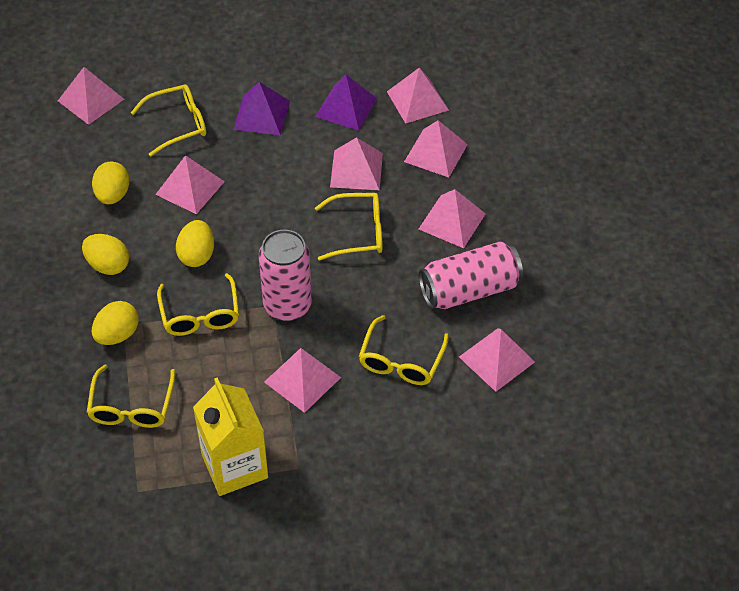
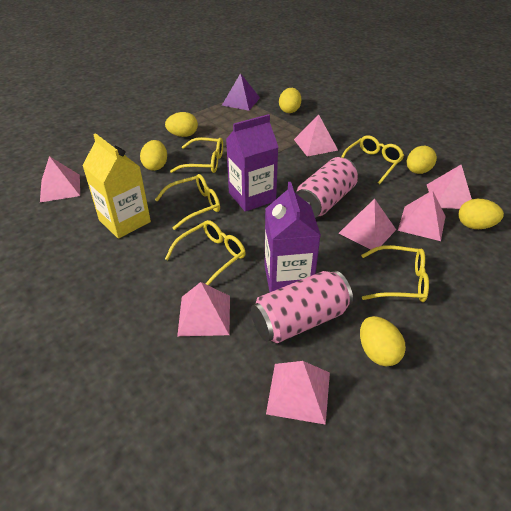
pink pyramid: [58,67,124,125] [155,155,225,214] [264,348,341,413] [330,137,383,190] [387,68,449,124] [404,120,468,178] [419,189,486,248] [459,328,535,392] = 8 -> [40,156,80,202] [177,282,230,336] [266,361,330,425] [294,115,338,157] [339,199,396,249] [398,190,446,241] [427,165,472,209] = 7
purple carton: none = 0 -> [226,114,278,212] [264,182,321,292] = 2
purple pyramid: [233,82,290,136] [315,75,377,131] = 2 -> [222,73,260,111] = 1
yellow egg: [82,234,129,275] [92,161,130,204] [92,301,139,345] [176,220,214,267] = 4 -> [140,140,167,171] [165,112,198,137] [279,88,301,113] [360,316,406,367] [407,146,437,174] [459,199,504,229] = 6

